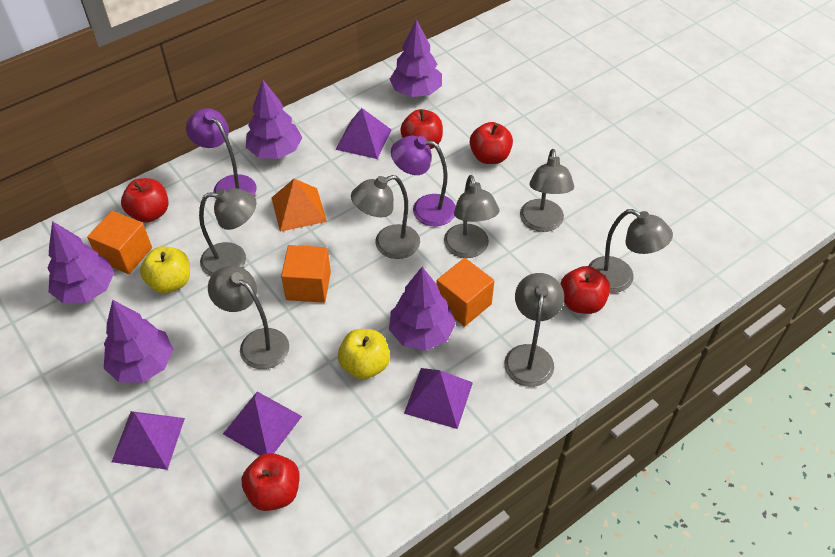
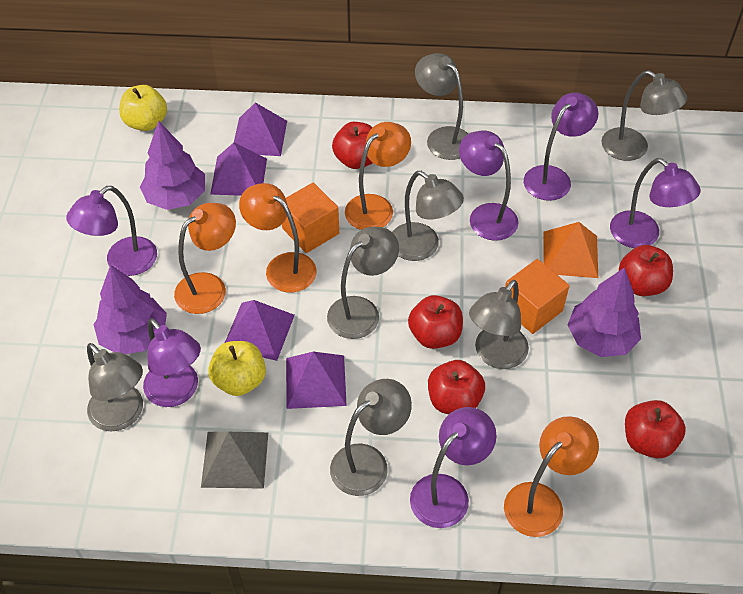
grey pyramid: none = 0 -> [201,432,268,489] = 1
orange cube: [87,211,152,274] [281,245,331,303] [437,258,494,327] = 3 -> [282,182,339,253] [505,259,570,334] = 2
orange lamp: none = 0 -> [174,203,236,314] [239,183,317,293] [345,122,411,230] [504,416,599,537] = 4
purple lamp: [186,108,257,199] [391,136,456,227] = 2 -> [66,186,157,276] [143,318,201,407] [410,407,497,528] [459,130,519,241] [524,92,598,201] [610,158,701,248] = 6
purple tree: [47,221,114,303] [104,300,173,383] [246,80,302,159] [389,267,456,350] [390,19,442,97] = 5 -> [94,265,167,354] [140,121,205,210] [568,267,641,357] = 3

